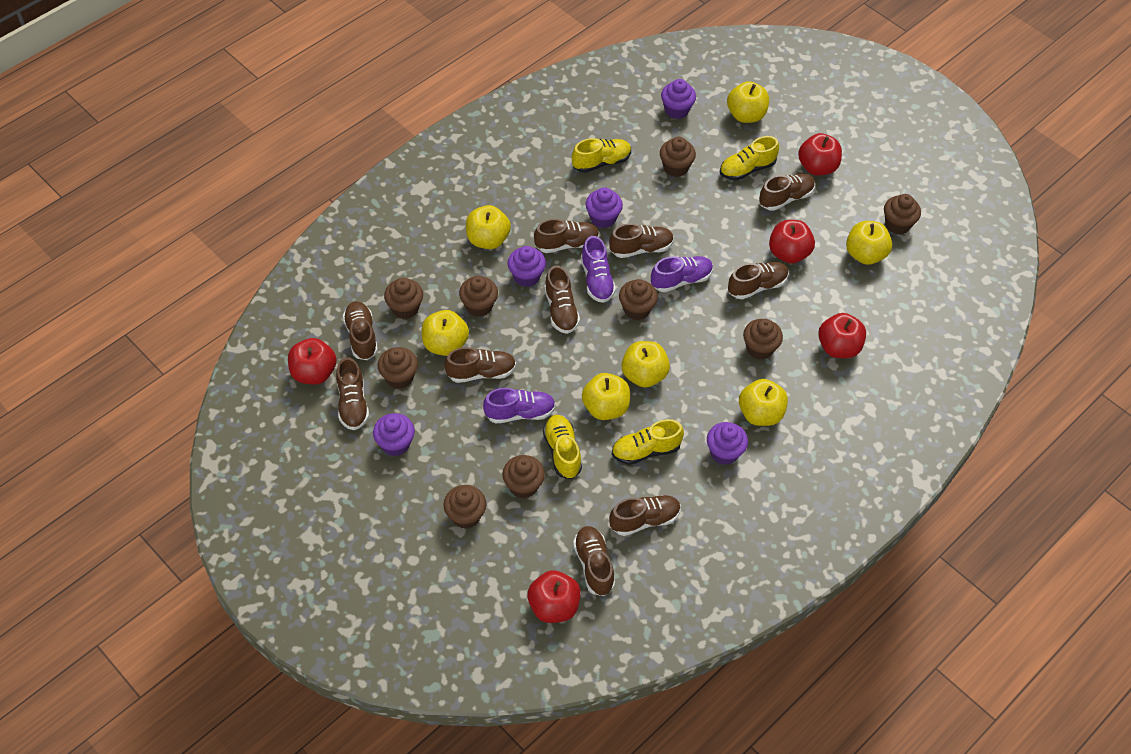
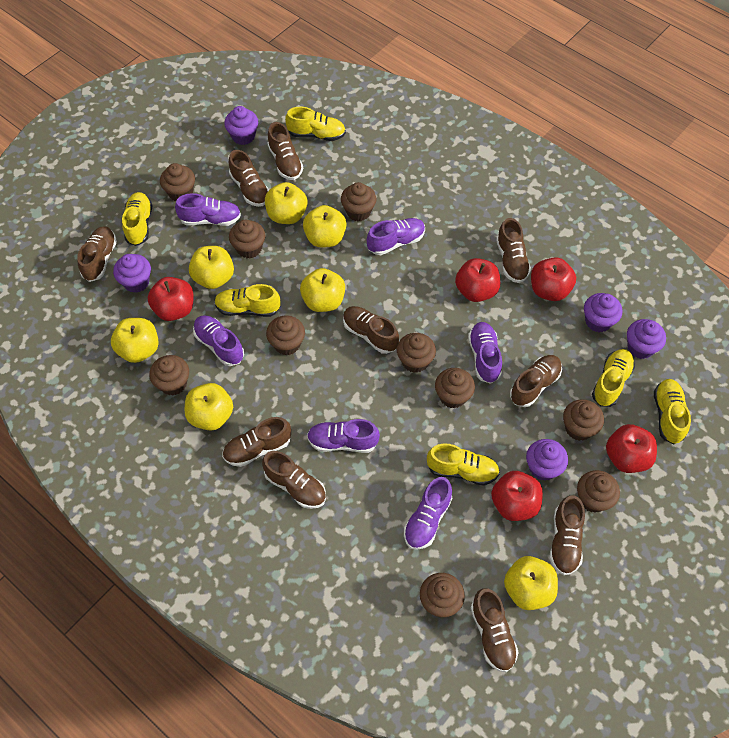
brown cupcake: [378,347,418,389] [384,278,423,319] [443,485,487,529] [459,276,498,317] [503,455,545,498] [619,279,658,320] [660,137,696,177] [743,319,783,360] [884,194,921,234] = 9 -> [149,355,189,396] [160,163,195,201] [229,220,265,259] [266,316,305,355] [341,182,376,221] [397,333,436,373] [420,573,465,617] [435,368,475,408] [563,399,604,441] [577,470,620,513] = 10
purple shoe: [483,388,556,424] [581,236,616,303] [651,256,713,292] = 3 -> [175,193,241,226] [193,315,244,366] [307,419,380,453] [367,218,425,255] [404,477,452,550] [468,322,502,384] = 6
yellow shoe: [543,415,582,479] [572,138,631,173] [612,419,684,465] [720,136,779,181] = 4 -> [122,192,152,246] [214,284,281,317] [285,107,346,141] [427,443,500,485] [592,349,635,407] [654,379,691,444] = 6

